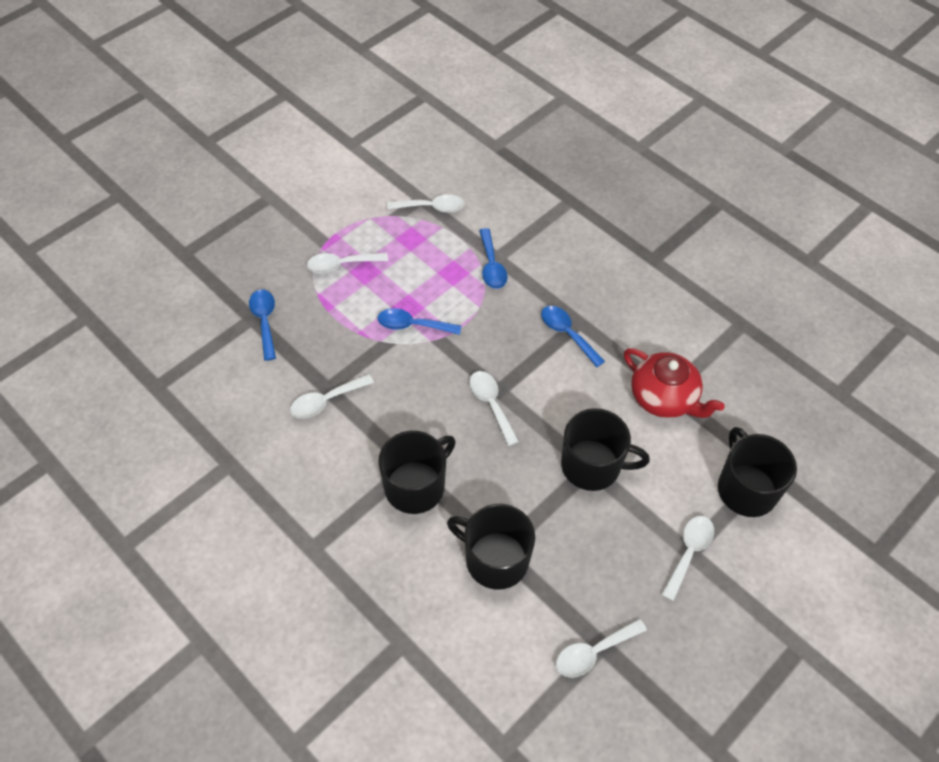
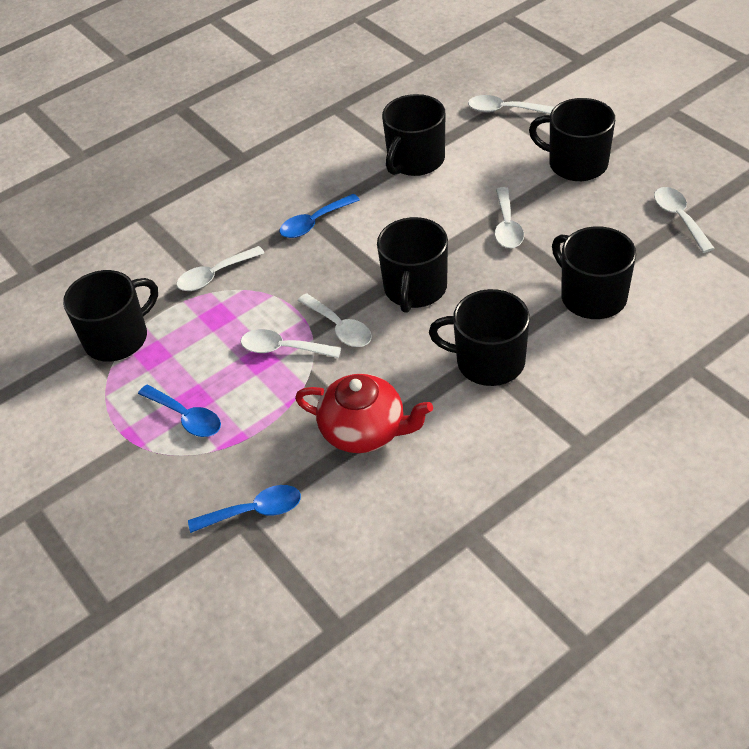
black mug: [378,431,456,514] [447,504,535,590] [561,408,650,491] [718,427,797,517] = 4 -> [63,270,158,362] [377,217,448,313] [382,94,445,176] [429,289,530,386] [529,98,615,181] [552,226,636,319] = 6
blue spoon: [249,289,276,361] [378,308,461,335] [479,228,508,289] [541,306,605,367] = 4 -> [138,385,221,437] [188,485,301,533] [280,194,360,238] = 3

